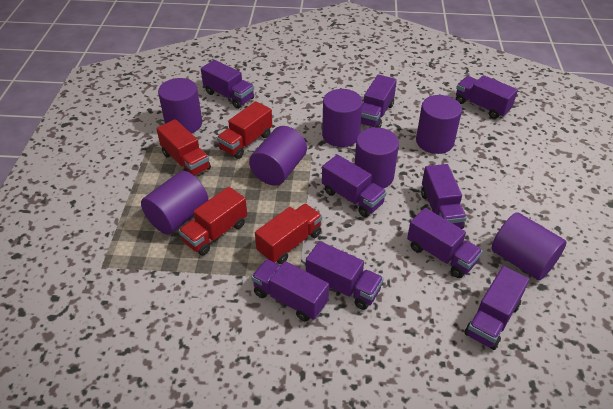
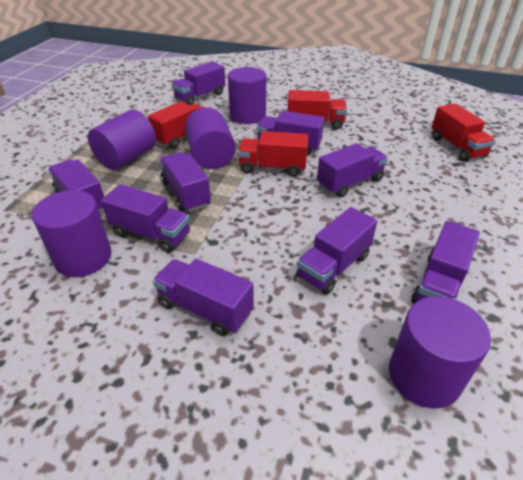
purple cylinder: [141,171,209,235] [158,78,202,134] [249,126,307,186] [322,89,363,147] [355,127,399,188] [416,95,462,154] [492,212,567,280] = 7 -> [32,190,112,277] [88,110,156,170] [185,107,236,169] [228,67,266,124] [389,296,491,408] = 5

